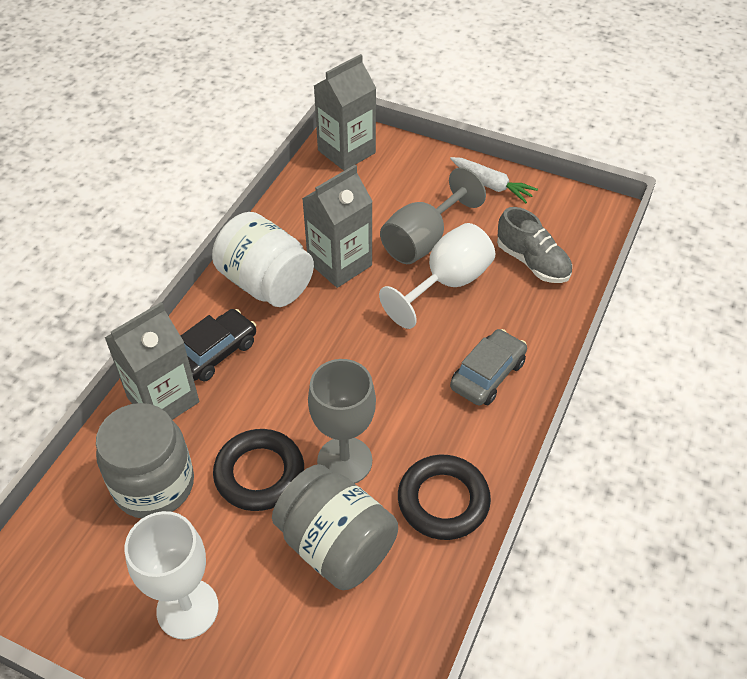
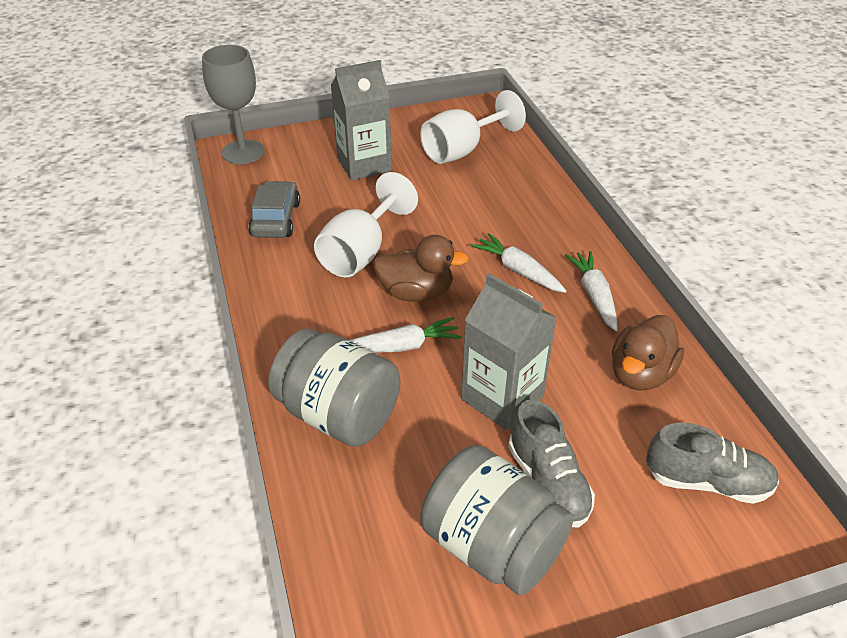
black car: [181,309,256,382] = 1 -> none = 0
black ring: [213,429,304,511] [398,455,491,540] = 2 -> none = 0
brown duck: none = 0 -> [373,235,469,302] [612,315,684,390] = 2
grey carton: [105,302,199,420] [302,165,373,288] [314,54,376,171] = 3 -> [331,60,392,180] [461,273,557,430] = 2
grey goblet: [308,359,376,484] [380,167,486,264] = 2 -> [202,45,265,164] = 1
grey shoe: [497,207,572,283] = 1 -> [508,399,595,527] [646,423,779,504] = 2
white carrot: [450,157,538,203] = 1 -> [349,317,462,353] [471,233,566,293] [565,251,618,331] = 3
white jar: [212,212,314,307] = 1 -> none = 0

